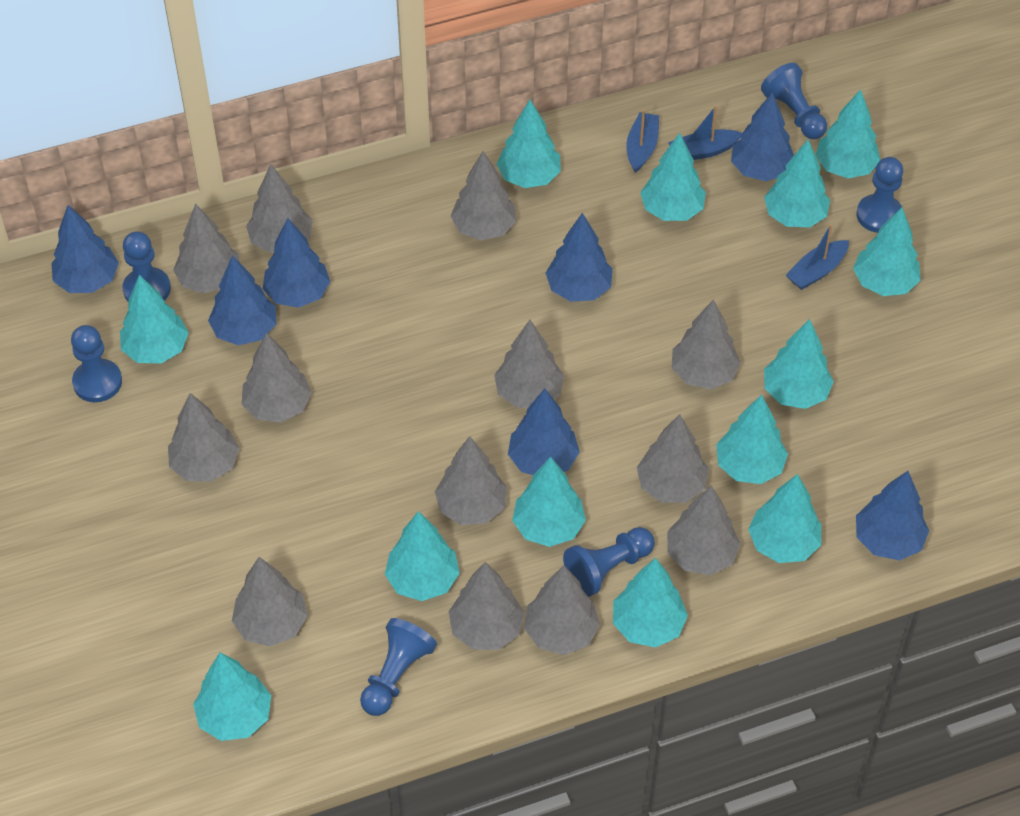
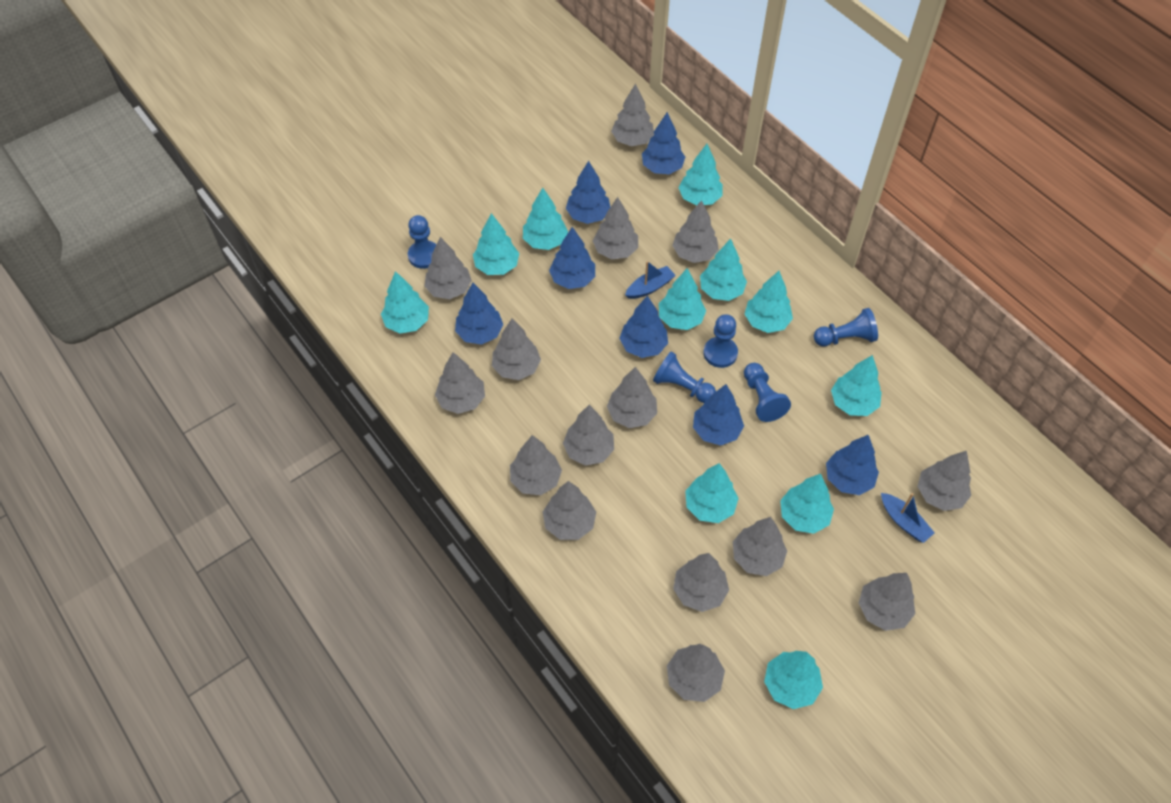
blue boat: [626,110,659,173] [668,105,742,160] [786,224,849,290] = 3 -> [625,261,676,299] [881,493,935,543] = 2
blue pawn: [71,325,122,402] [122,231,171,302] [360,618,437,716] [563,527,655,597] [761,63,827,139] [856,157,903,233] = 6 -> [408,215,437,269] [653,351,716,403] [703,314,738,368] [744,363,791,422] [814,308,878,346] = 5
grey tree: [168,393,239,482] [173,204,240,293] [232,557,308,647] [242,333,312,422] [246,164,312,253] [435,436,507,525] [448,562,524,650] [450,151,516,240] [494,320,564,408] [524,565,600,655] [636,414,709,503] [667,486,740,575] [672,300,741,389] = 13 -> [424,237,472,299] [435,352,485,414] [492,319,541,380] [510,435,562,495] [543,481,596,540] [563,405,614,466] [593,197,638,259] [607,367,657,428] [611,83,654,146] [667,644,725,702] [672,200,719,263] [673,553,729,612] [733,517,787,576] [859,573,915,631] [917,451,971,511] = 15
turquoise tree: [120,275,189,363] [193,652,271,741] [385,511,460,601] [497,100,561,188] [512,457,586,547] [613,558,688,647] [640,133,706,221] [716,395,788,484] [748,474,821,563] [764,139,830,228] [764,319,834,409] [815,89,880,178] [853,207,920,296] = 13 -> [381,271,429,334] [473,213,519,275] [523,188,568,250] [659,268,706,330] [678,144,723,206] [685,463,739,523] [700,238,747,301] [745,271,793,333] [764,651,823,709] [780,474,834,534] [831,355,882,416] = 11

